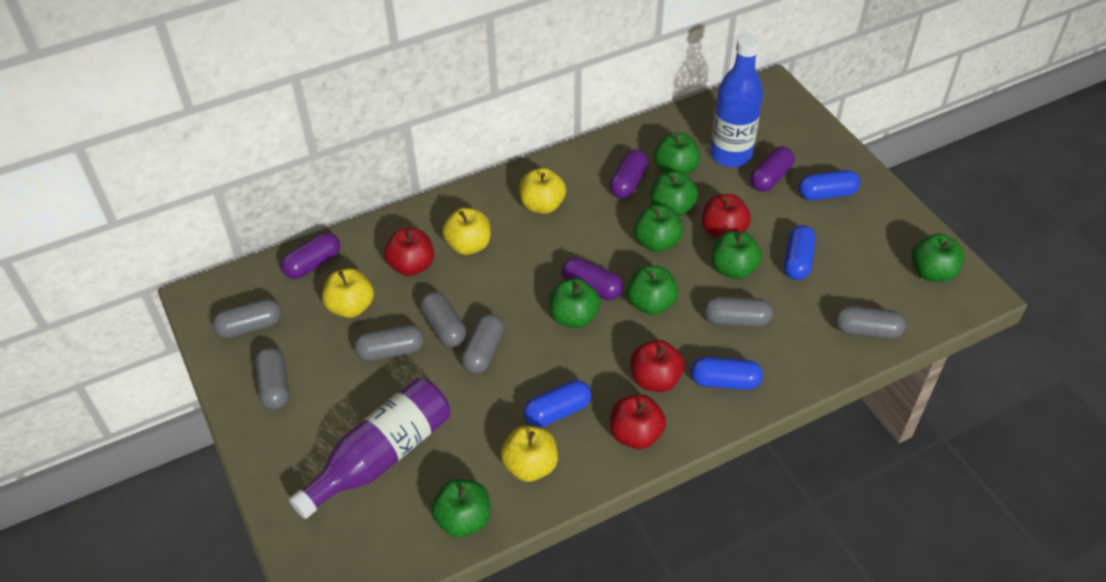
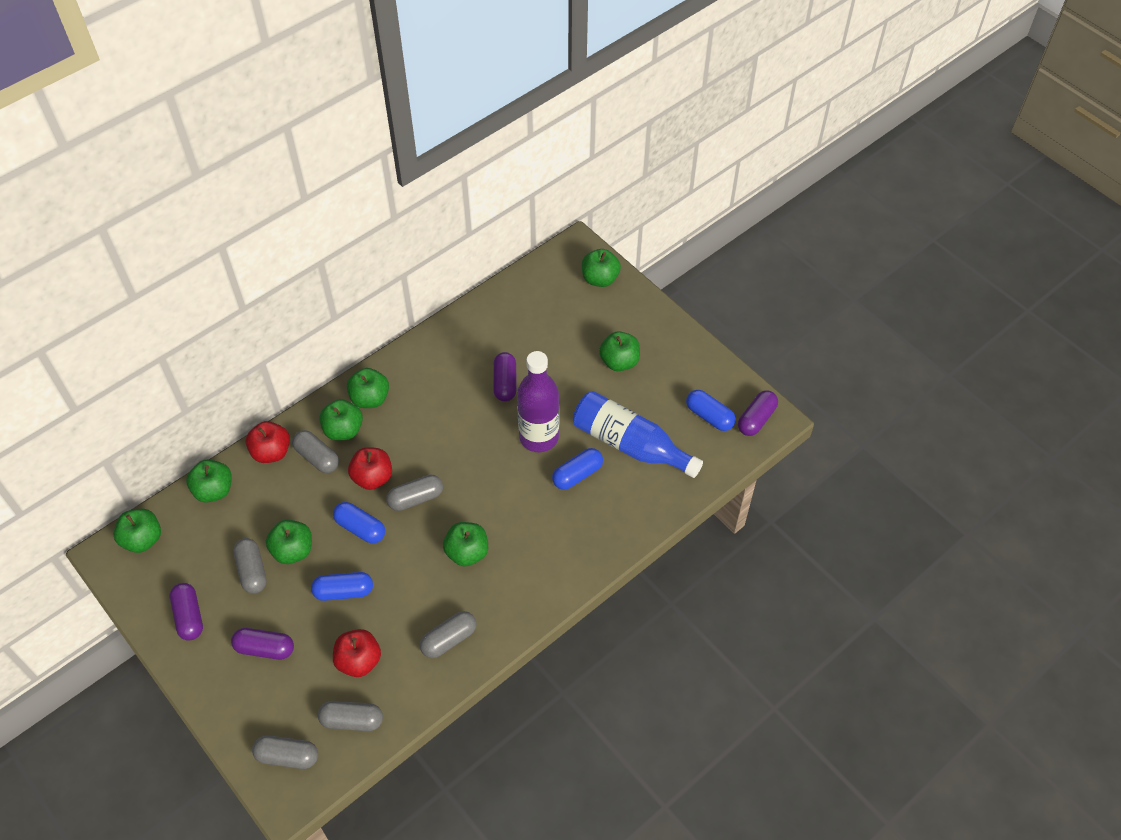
grey capsule: [212,299,282,339] [255,347,289,410] [354,325,424,361] [420,292,466,347] [461,314,504,374] [704,296,773,327] [835,306,906,339] = 7 -> [233,538,267,594] [252,735,318,769] [292,430,339,473] [318,701,383,731] [386,474,443,511] [420,611,476,658] = 6
red apple: [384,228,434,276] [610,394,666,449] [631,340,684,392] [702,194,751,238] = 4 -> [246,421,290,463] [333,629,381,677] [348,448,392,490] = 3
yellow apple: [322,268,374,318] [442,208,491,255] [501,426,558,482] [519,168,566,214] = 4 -> none = 0

